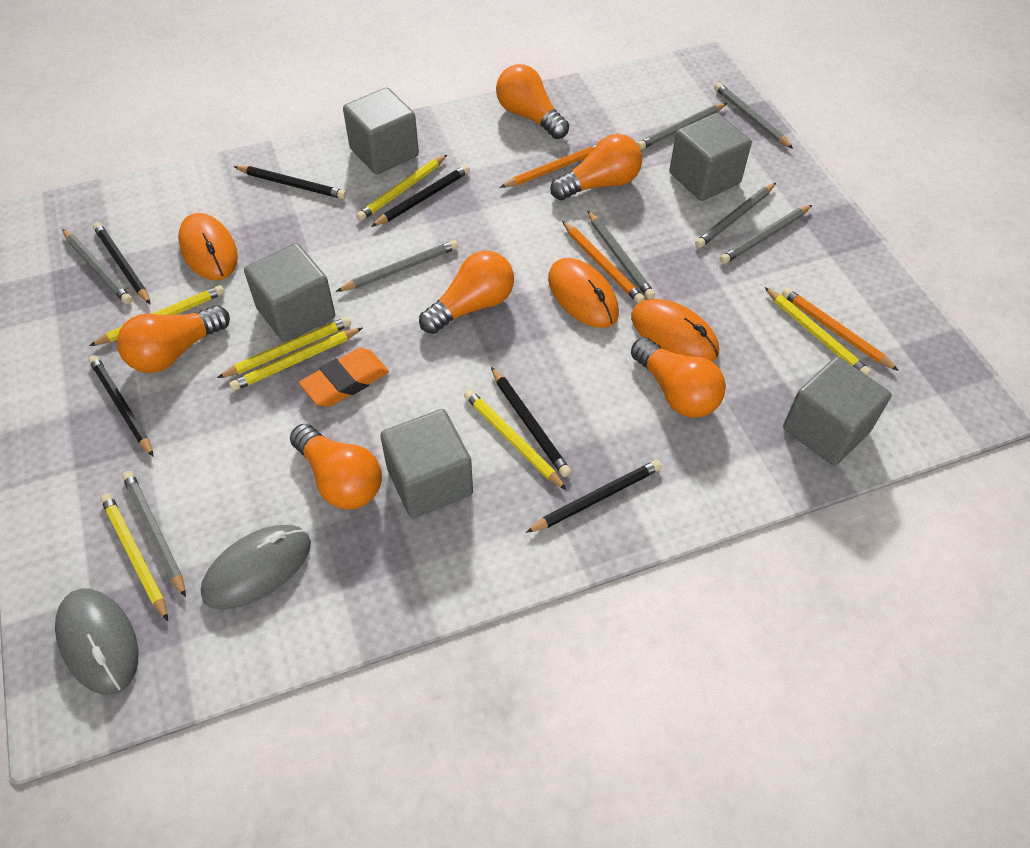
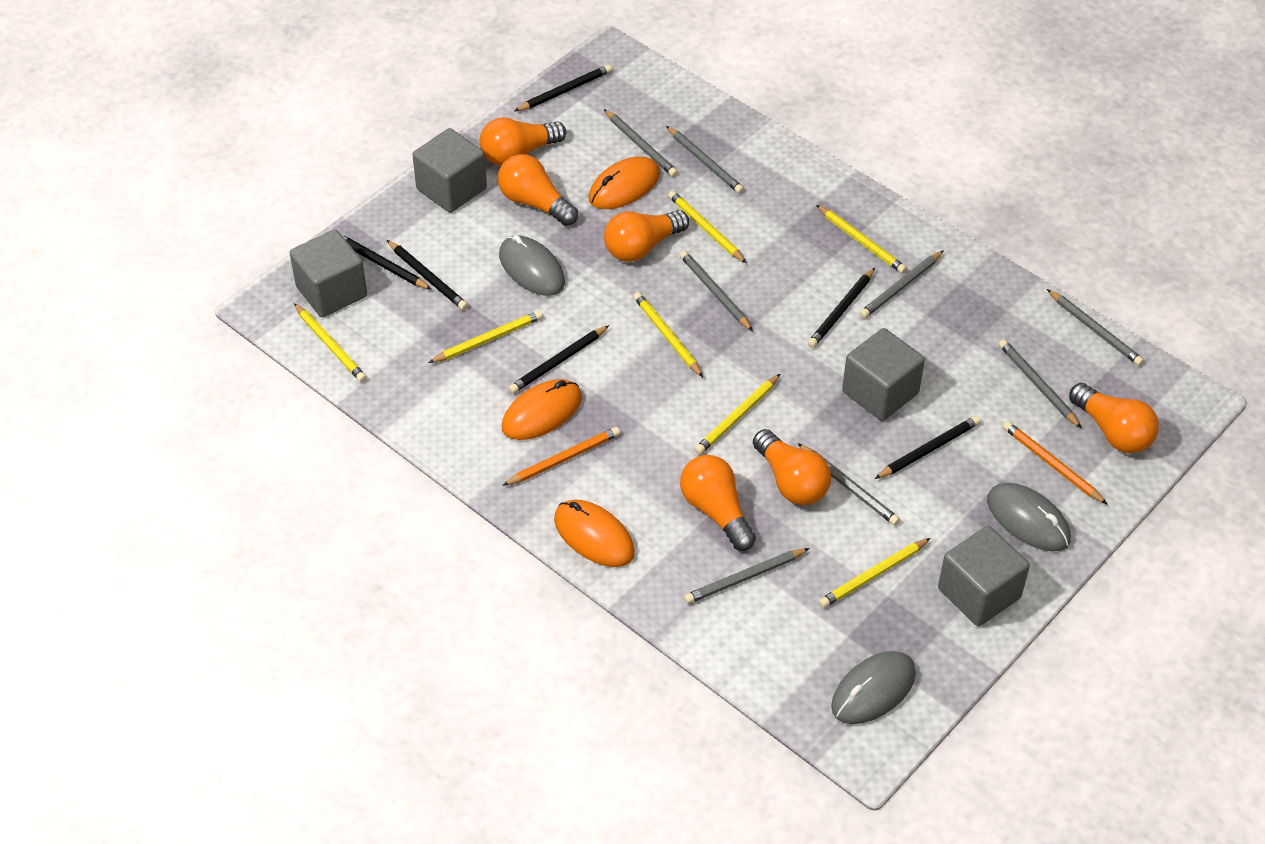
grey cube: [244,243,335,343] [343,88,419,174] [380,409,473,518] [669,113,752,201] [783,357,891,466] = 5 -> [290,229,367,317] [412,128,487,213] [842,328,925,421] [938,526,1030,626] = 4
grey mouse: [55,588,138,695] [201,525,311,610] = 2 -> [499,235,565,296] [831,651,916,724] [987,483,1071,551] = 3
orange eraser: [299,348,389,407] = 1 -> none = 0
orange pencil: [500,144,597,188] [562,221,645,303] [782,288,899,371] = 3 -> [502,427,620,486] [1003,421,1107,504] = 2

